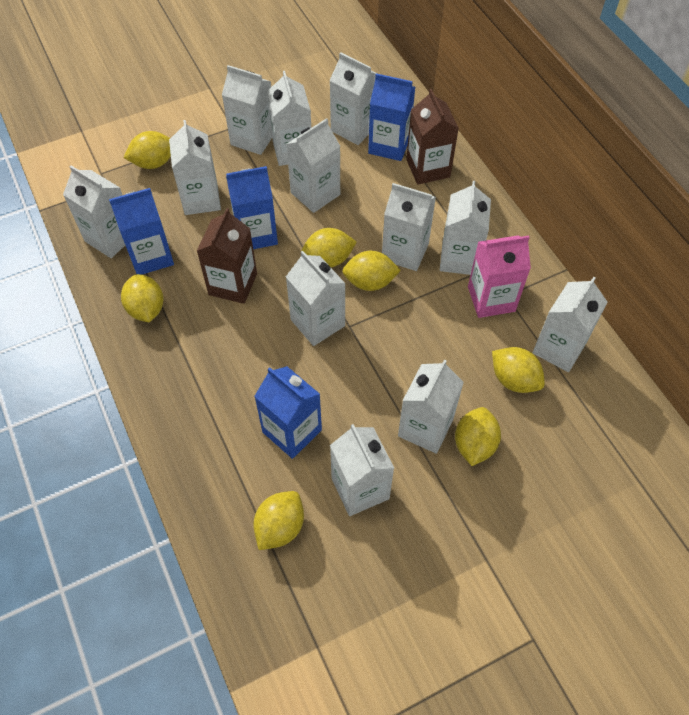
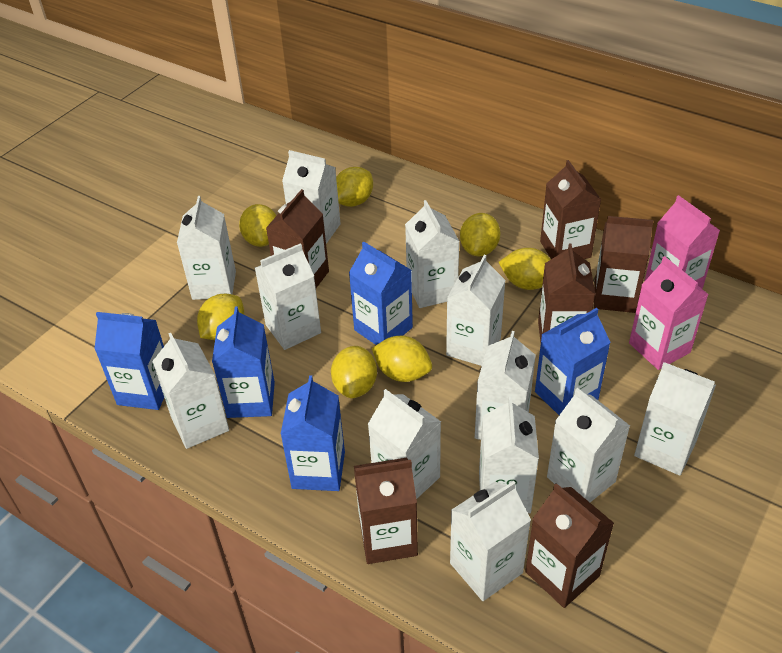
blue carton: [109,188,174,275] [226,166,278,249] [254,366,322,459] [368,73,415,161] = 4 -> [94,312,164,410] [212,306,275,418] [281,375,345,491] [349,242,413,345] [535,308,611,415] = 5
brown carton: [197,208,257,304] [406,89,459,185] = 2 -> [266,189,329,288] [354,458,418,564] [525,483,614,608] [538,243,595,342] [540,160,601,259] [594,216,654,313] = 6
pink carton: [468,235,531,318] = 1 -> [629,256,709,370] [645,195,720,289] = 2

